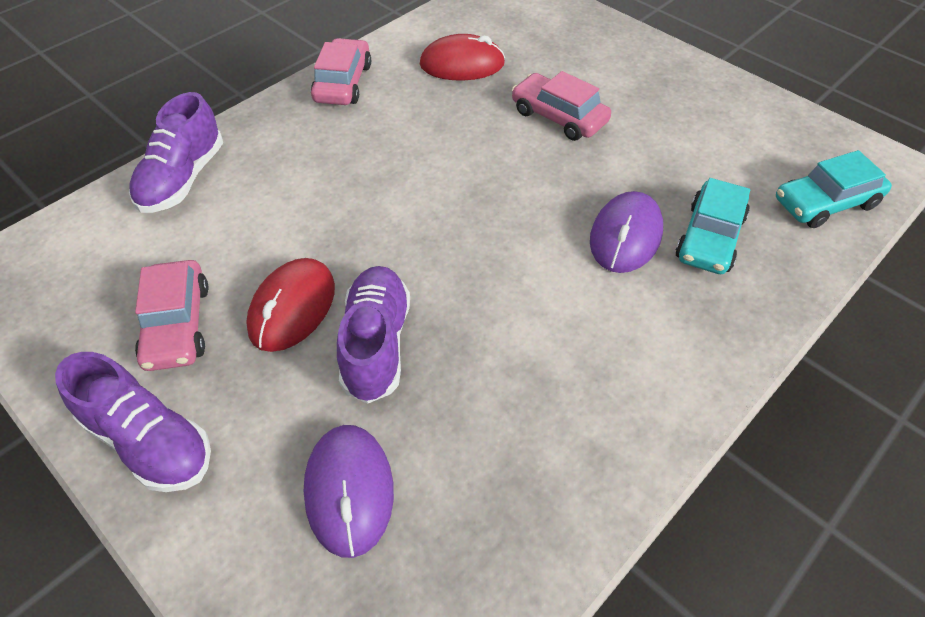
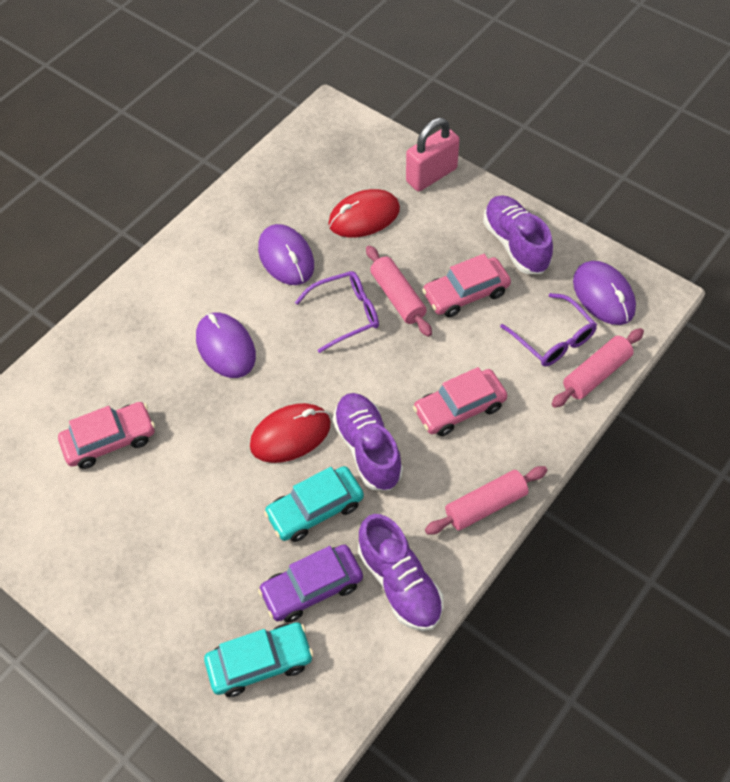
pink padlock: none = 0 -> [406,118,460,191] = 1
pink rolling pin: none = 0 -> [366,245,432,337] [425,466,547,535] [552,328,644,408] = 3
purple car: none = 0 -> [258,544,363,622] = 1
purple glasses: none = 0 -> [295,271,379,353] [500,293,597,367] = 2
purple mouse: [304,425,394,558] [590,191,663,273] = 2 -> [196,313,256,378] [258,224,314,285] [573,261,636,325] = 3

